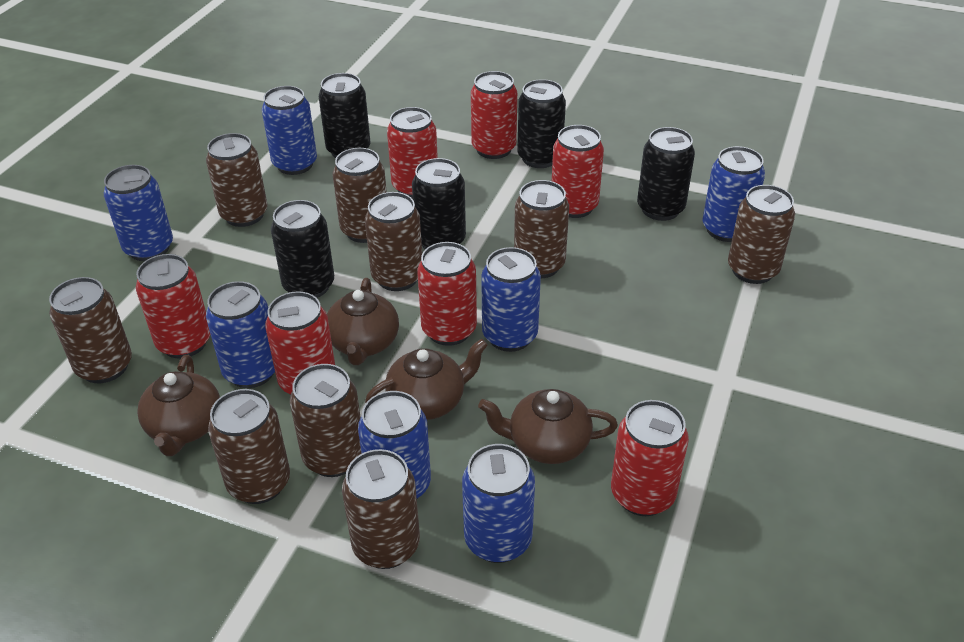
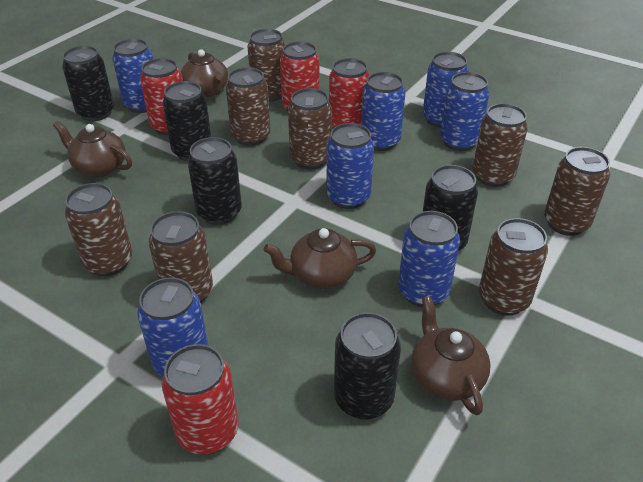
brown can: [49,277,132,383] [206,133,268,227] [208,389,290,504] [290,364,361,477] [333,148,387,243] [342,449,420,569] [365,192,422,291] [514,180,569,278] [728,185,795,284] = 9 -> [65,183,132,276] [149,211,213,303] [226,67,271,146] [248,29,286,102] [288,88,332,170] [473,103,528,187] [479,218,548,316] [544,147,610,236] = 8
red can: [136,254,211,359] [265,291,335,395] [387,107,438,198] [417,242,477,346] [471,71,517,159] [552,125,604,218] [611,400,689,516] = 7 -> [140,58,183,135] [162,344,239,454] [280,41,319,112] [329,58,370,128] = 4

